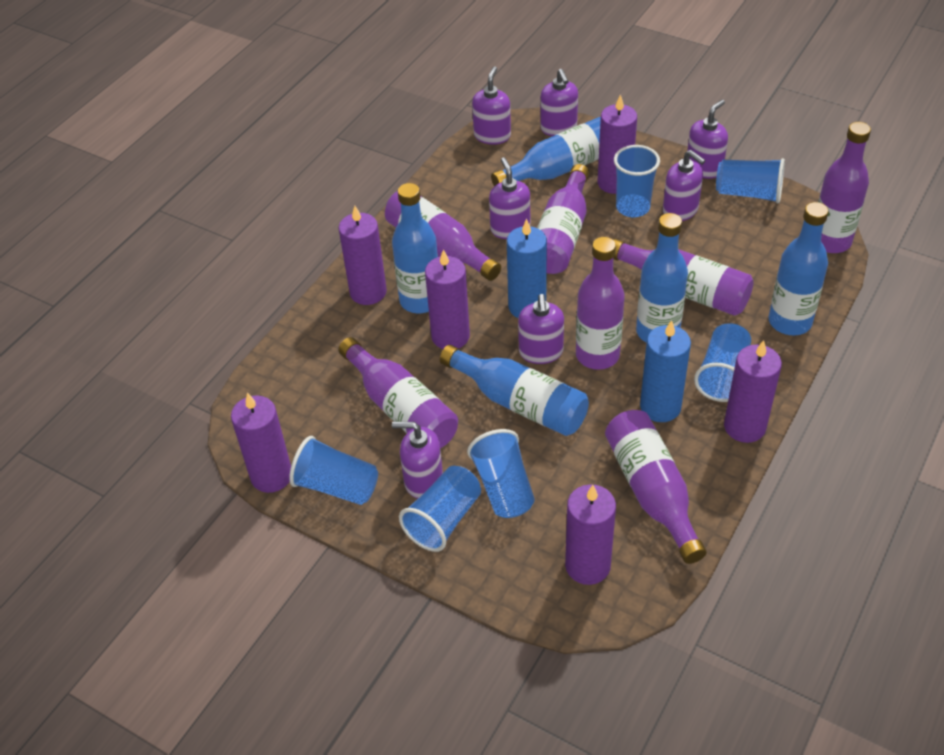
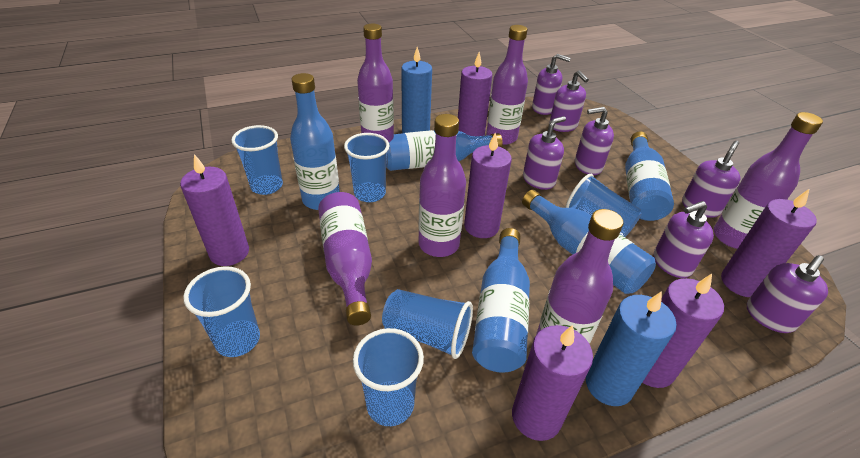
purple bottle: [338,337,458,448] [385,191,501,281] [537,164,589,274] [576,237,625,370] [605,410,707,564] [613,239,754,316] [818,122,871,253] = 7 -> [318,192,372,326] [357,24,394,137] [419,114,466,257] [486,25,528,145] [536,209,623,343] [714,112,823,249] = 6

